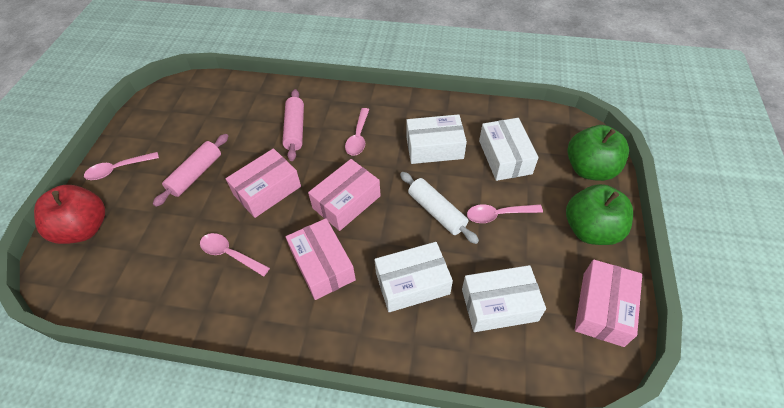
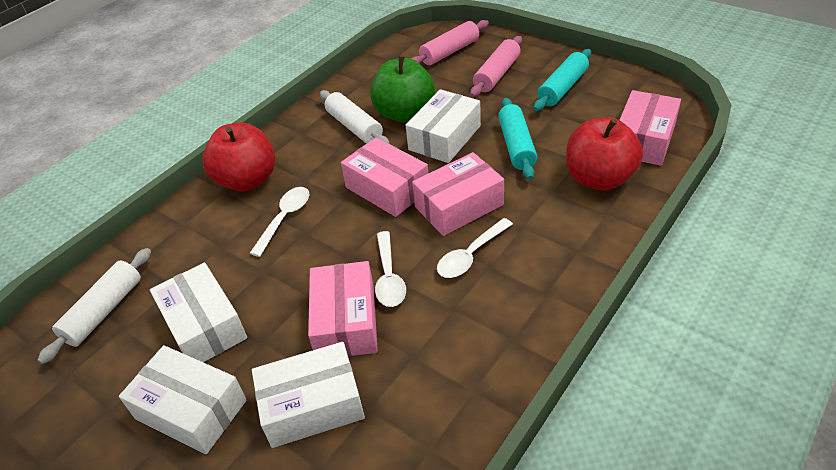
green apple: [566,184,633,245] [567,125,629,181] = 2 -> [370,56,435,122] = 1
pink spoon: [84,152,159,180] [200,233,270,277] [345,108,369,156] [467,204,543,223] = 4 -> none = 0
red apple: [34,185,105,244] = 1 -> [203,122,275,191] [566,117,643,191] = 2
turquoise rolling pin: none = 0 -> [498,98,537,180] [533,49,591,111] = 2
white rolling pin: [400,172,479,244] = 1 -> [38,248,151,364] [320,90,390,144] = 2
white spoon: none = 0 -> [250,187,310,257] [375,231,406,307] [437,218,513,278] = 3

